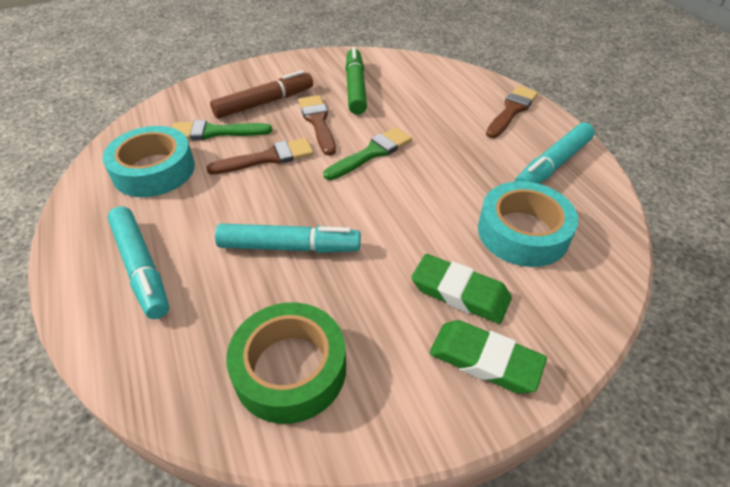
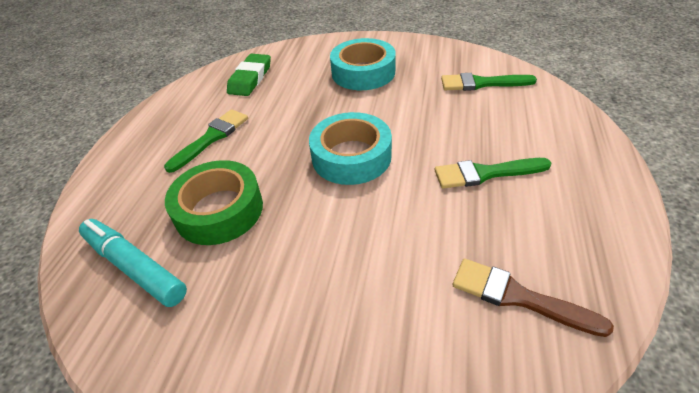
brown brush: [206,138,314,175] [299,95,336,156] [486,86,538,138] = 3 -> [453,258,614,337] = 1
brown marker: [210,70,313,119] = 1 -> none = 0
green brush: [172,120,272,140] [324,127,412,180] = 2 -> [164,109,248,173] [434,158,552,189] [441,73,537,91] = 3
green eraser: [411,254,512,324] [430,320,547,393] = 2 -> [227,54,271,96] = 1
green marker: [345,47,367,115] = 1 -> none = 0
turquoise marker: [108,206,169,319] [215,223,361,253] [515,123,595,184] = 3 -> [79,219,187,307] = 1

